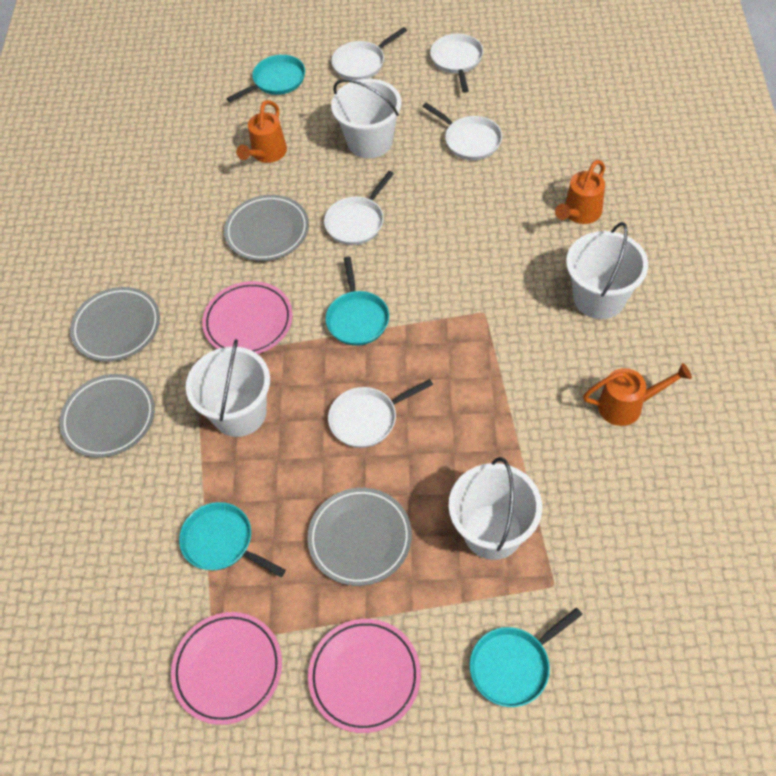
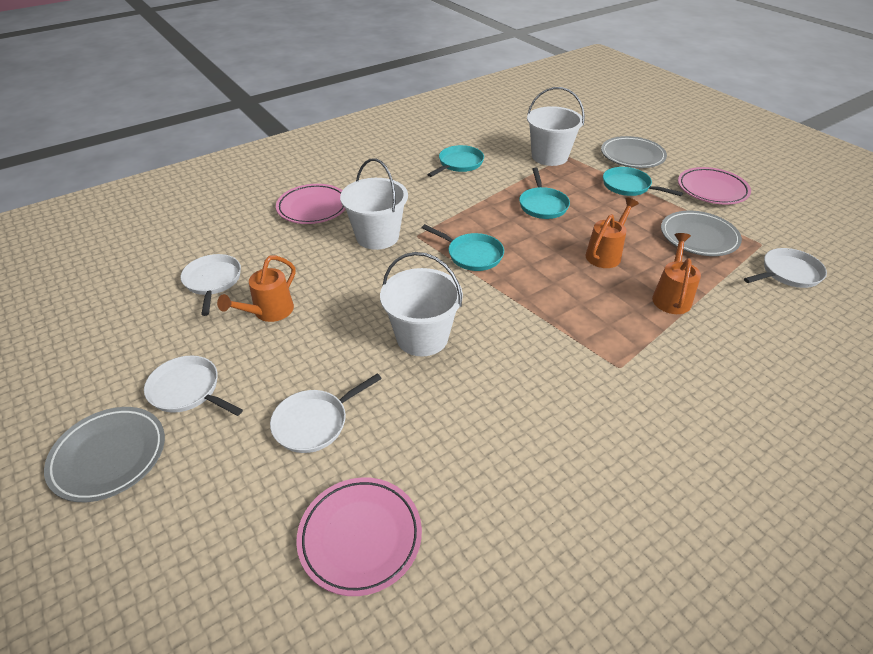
grey plate: [59,374,155,458] [70,287,160,362] [224,195,309,261] [307,488,412,586] = 4 -> [44,407,165,502] [601,136,667,168] [661,211,742,256] = 3
white bucket: [186,339,270,437] [331,79,401,158] [449,457,542,560] [566,222,648,319] = 4 -> [340,158,408,250] [380,252,463,356] [527,87,585,166] = 3
white pan: [324,171,394,245] [328,379,433,448] [331,27,407,81] [422,102,502,160] [430,34,484,93] = 5 -> [144,356,243,416] [181,254,241,316] [270,373,382,453] [744,248,827,288] = 4

